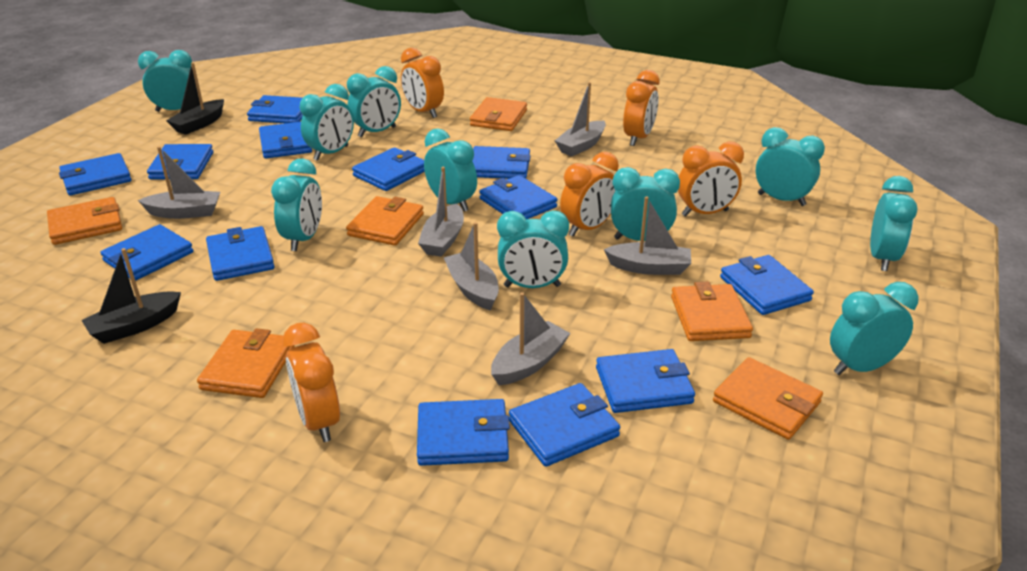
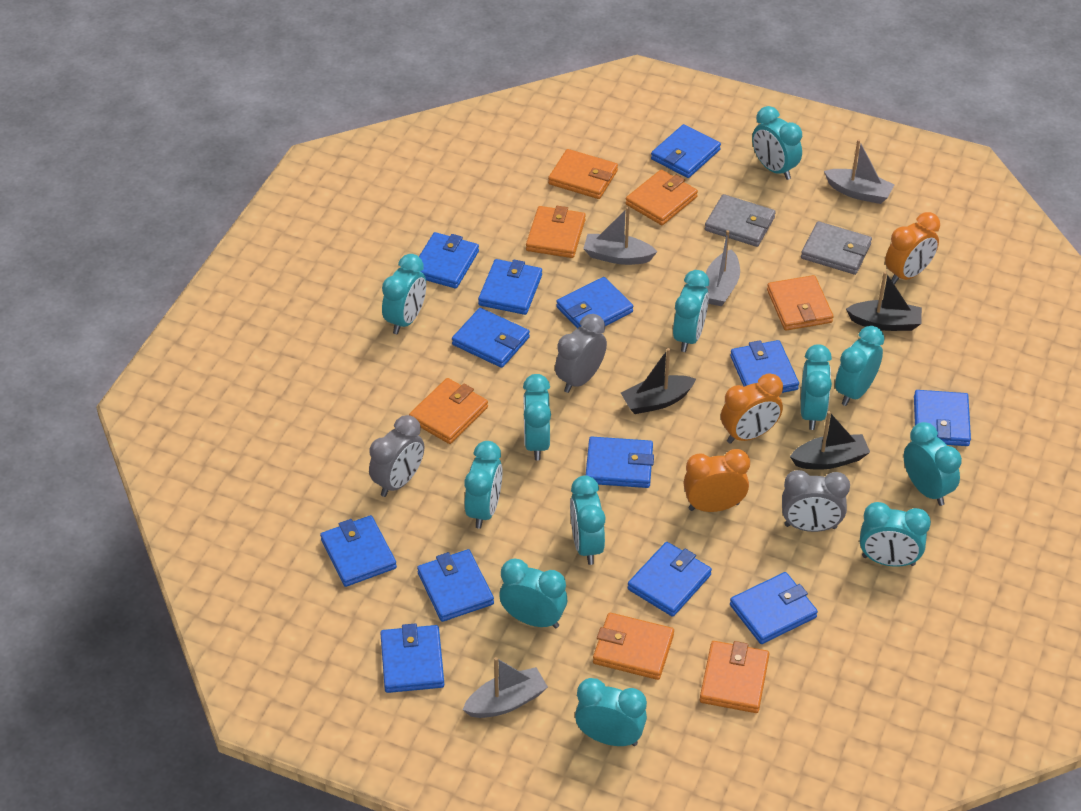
black boat: [81,248,181,344] [166,62,224,135] = 2 -> [621,348,696,414] [790,411,870,470] [846,271,922,331] = 3
grey boat: [138,146,220,219] [418,167,464,257] [444,222,499,310] [491,292,570,385] [555,82,606,156] [604,196,691,275] = 6 -> [463,657,548,718] [583,207,657,265] [705,230,740,306] [824,139,895,204] = 4
grey clock: none = 0 -> [369,415,424,497] [555,314,607,393] [782,470,850,532] = 3
grey wallet: none = 0 -> [705,194,776,247] [801,221,872,275] = 2
orange clock: [282,323,340,442] [401,48,444,118] [560,152,619,237] [623,70,660,146] [678,142,744,217] = 5 -> [684,449,750,512] [721,373,783,444] [885,212,940,284] = 3
orange wallet: [47,197,122,245] [197,328,295,398] [346,196,424,246] [470,97,527,131] [671,282,753,341] [713,357,823,440] = 6 -> [409,378,488,444] [526,206,586,258] [548,149,618,199] [593,613,674,680] [625,169,698,225] [700,641,769,713] [767,275,834,331] = 7
turquoise clock: [138,50,197,112] [271,159,322,251] [300,84,354,161] [347,66,401,137] [424,129,477,212] [497,210,569,288] [611,167,680,241] [756,127,825,206] [830,282,919,375] [870,176,917,271] = 10 -> [382,254,426,334] [465,441,503,529] [499,559,567,628] [523,374,551,460] [570,475,605,565] [575,678,647,746] [673,270,709,352] [752,106,802,180] [801,344,832,430] [835,326,885,406] [860,502,931,567] [904,422,962,506] = 12

